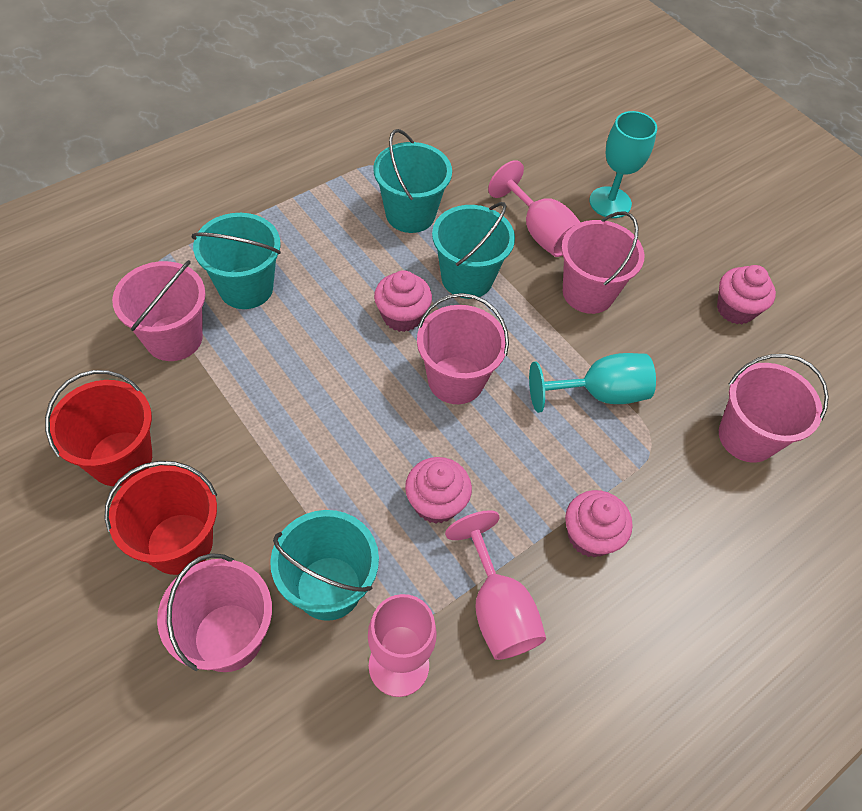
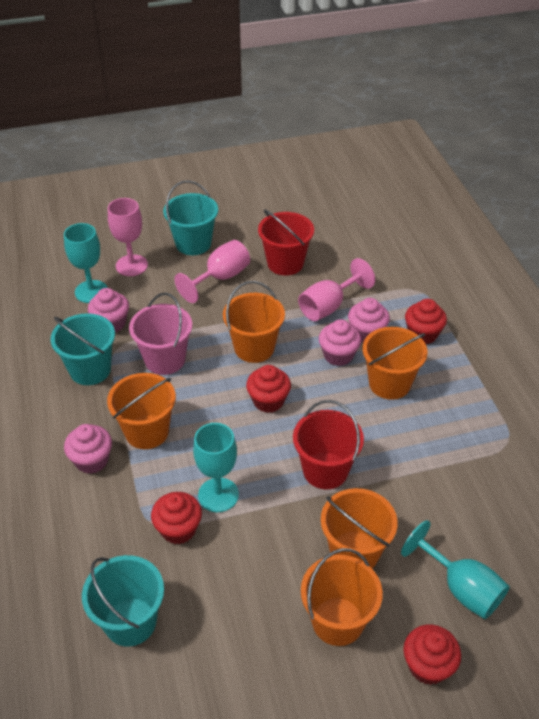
orange bucket: none = 0 -> [107,373,176,449] [223,281,285,363] [301,548,383,646] [321,488,398,568] [362,327,428,400] = 5
pink bucket: [112,260,206,361] [157,553,272,672] [417,293,509,404] [561,211,644,314] [719,354,829,463] = 5 -> [129,293,192,375] = 1
red cupcake: none = 0 -> [151,492,202,544] [246,365,291,413] [403,625,461,685] [405,299,447,344] = 4
turquoise bucket: [192,213,281,309] [270,510,379,621] [373,129,452,233] [432,202,515,299] = 4 -> [50,313,115,385] [82,555,164,647] [163,181,218,255] = 3
turquoise goblet: [529,353,656,413] [589,111,657,218] = 2 -> [64,223,108,303] [193,423,239,512] [401,520,510,619] = 3

